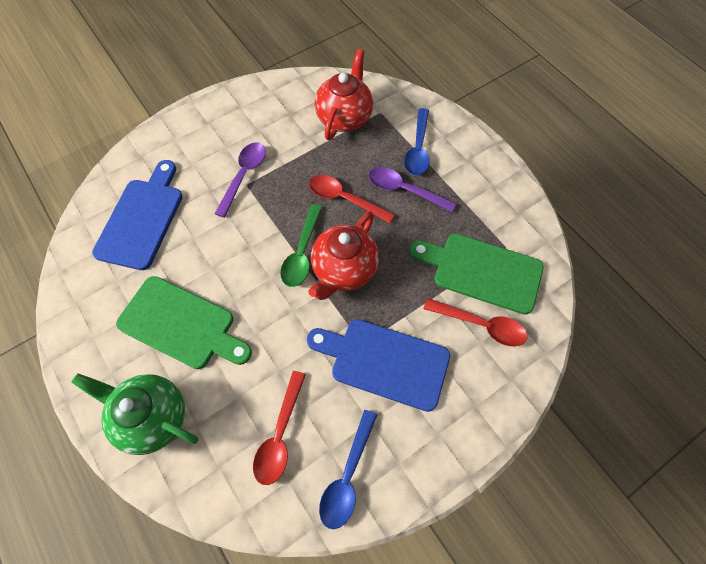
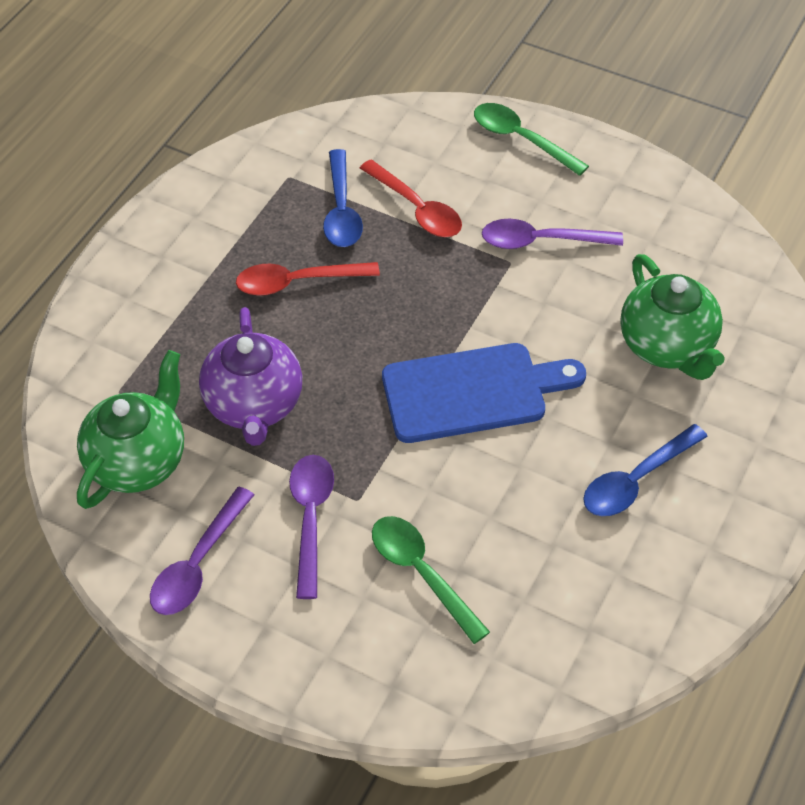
blue cutting board: [92,160,183,270] [307,319,450,412] = 2 -> [382,343,586,443] = 1
green cutting board: [116,276,252,369] [409,234,543,315] = 2 -> none = 0
green spoon: [280,204,322,287] = 1 -> [372,516,490,644] [474,103,589,176] = 2
green teapot: [71,373,198,455] = 1 -> [77,350,184,509] [621,254,725,380] = 2
purple spoon: [215,142,266,218] [368,167,456,212] = 2 -> [150,487,254,615] [289,455,334,599] [482,219,623,249] = 3
purple teapot: none = 0 -> [199,307,302,446] = 1
red spoon: [253,371,306,485] [309,175,395,224] [423,298,527,347] = 3 -> [236,262,380,296] [360,160,462,237] = 2
red teapot: [308,211,379,300] [315,49,373,140] = 2 -> none = 0

